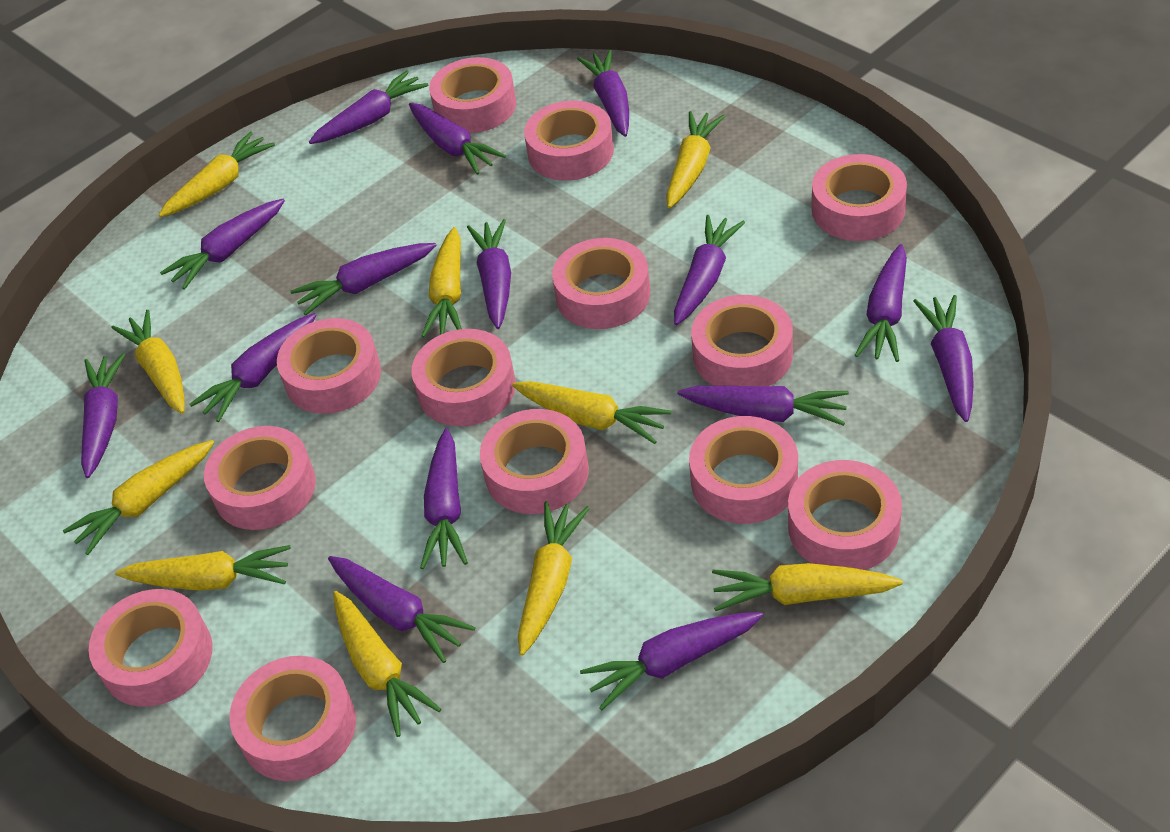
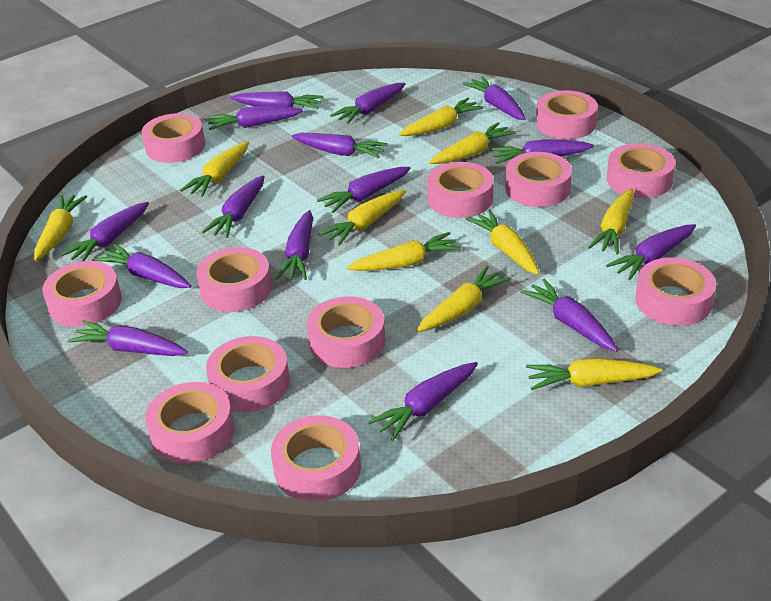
pink tape: [89,589,213,707] [204,426,316,530] [229,656,356,781] [277,318,381,414] [411,329,516,426] [429,57,516,133] [480,409,589,514] [524,101,614,181] [552,238,650,329] [689,416,798,524] [691,295,793,386] [788,460,902,570] [812,154,907,241] = 13 -> [42,261,122,327] [142,113,205,163] [145,382,234,464] [196,247,272,312] [206,336,290,412] [271,415,361,501] [307,296,385,368] [427,162,494,218] [505,152,572,207] [536,90,598,139] [607,143,675,198] [635,257,716,326] = 12

